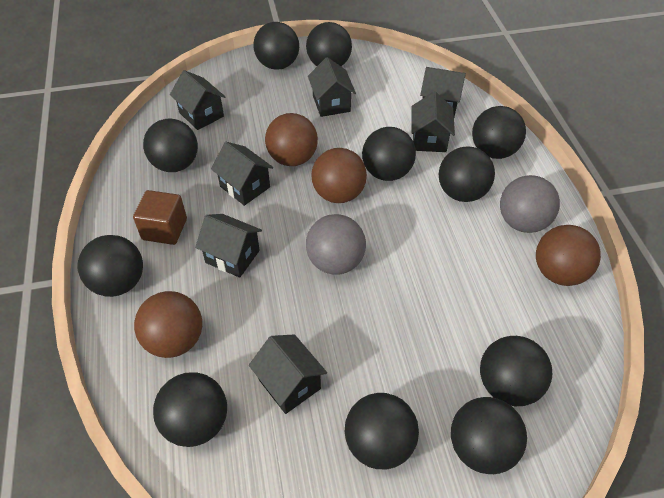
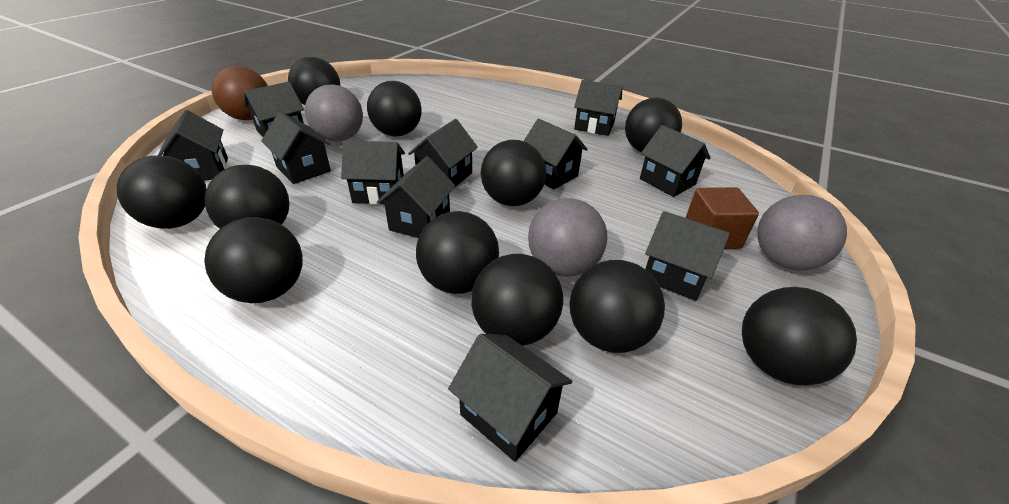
black house: [170,70,225,130] [195,214,262,278] [211,142,273,206] [249,334,327,414] [308,57,356,117] [411,91,455,152] [420,67,466,117] = 7 -> [158,110,228,181] [244,81,304,137] [261,111,331,184] [341,140,405,205] [377,156,455,238] [408,119,478,188] [448,334,573,462] [524,119,588,190] [574,80,623,136] [640,125,711,197] [645,211,730,301] = 11
brown ball: [134,291,202,358] [265,113,318,166] [311,148,367,203] [536,225,601,286] = 4 -> [211,66,268,120] = 1
grey ball: [306,214,366,274] [500,175,560,233] = 2 -> [305,85,363,142] [528,198,607,277] [757,195,847,270] = 3

